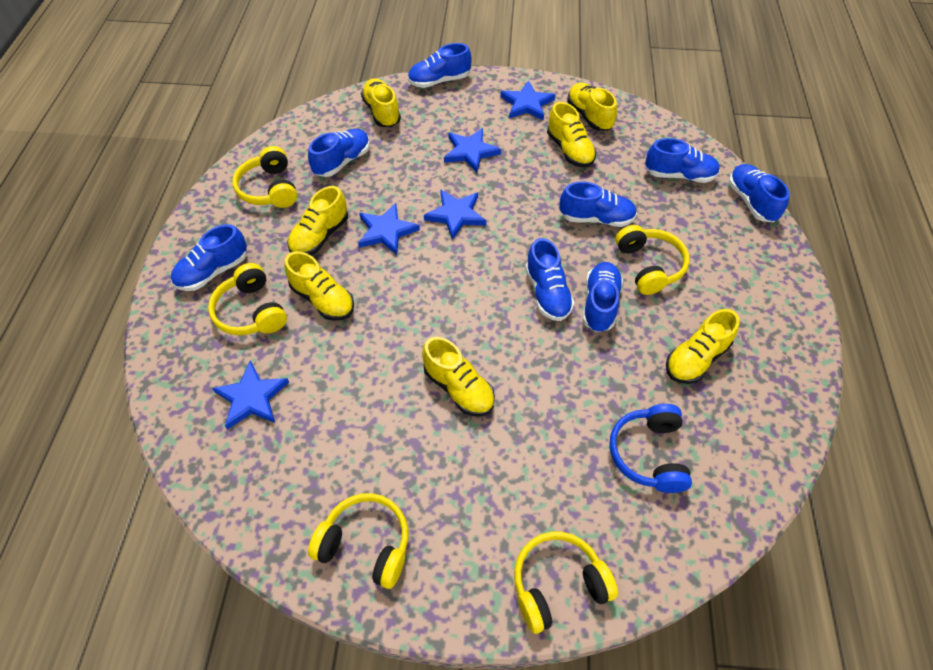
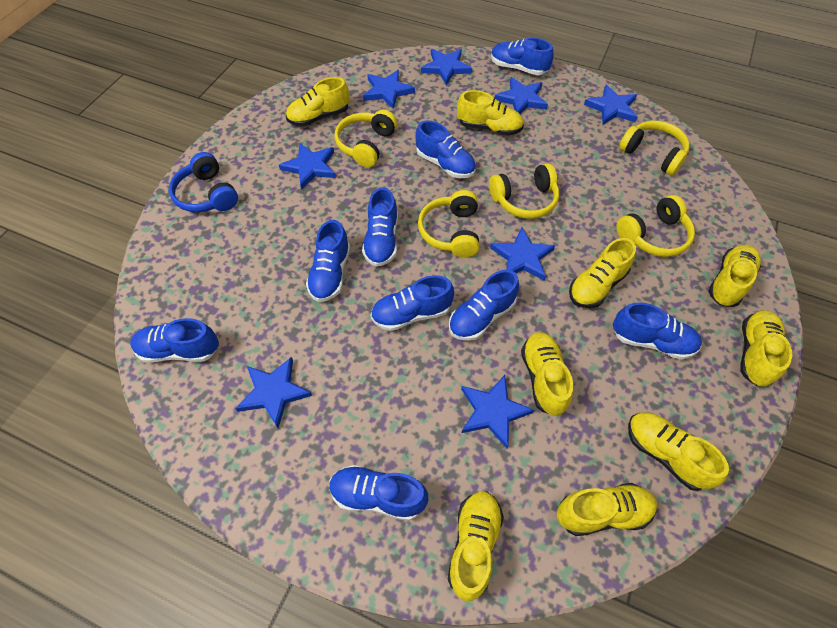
blue shoe: [171,224,247,291] [308,129,370,177] [408,43,472,88] [525,238,575,321] [559,182,637,227] [583,262,623,332] [645,138,720,183] [728,164,790,222] = 8 -> [130,318,219,363] [306,220,350,302] [329,465,428,521] [362,187,398,267] [371,275,454,331] [416,120,476,178] [449,269,519,341] [491,37,554,75] [613,302,702,360] = 9
blue star: [212,360,289,430] [358,203,420,255] [424,189,486,240] [444,128,501,173] [500,81,555,121] = 5 -> [235,357,312,428] [279,143,336,189] [363,70,415,109] [421,49,472,85] [461,375,534,448] [490,227,555,280] [495,77,548,114] [584,85,637,125] = 8
yellow shoe: [284,251,354,321] [287,186,348,255] [361,78,401,127] [422,337,495,416] [547,102,596,167] [567,83,617,131] [666,309,739,384] = 7 -> [286,77,350,126] [448,492,504,601] [457,90,524,136] [521,332,573,416] [557,483,657,536] [569,238,636,308] [628,412,729,491] [708,245,761,307] [740,310,792,387] = 9

